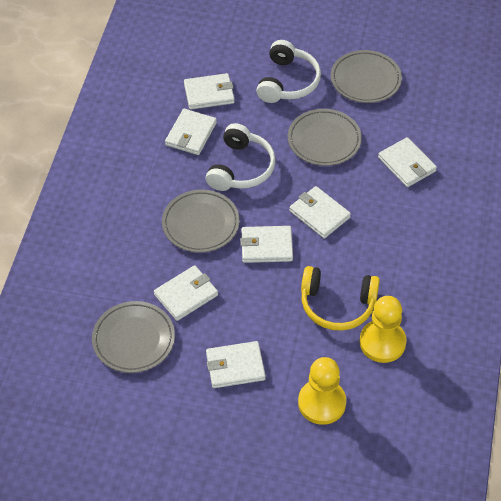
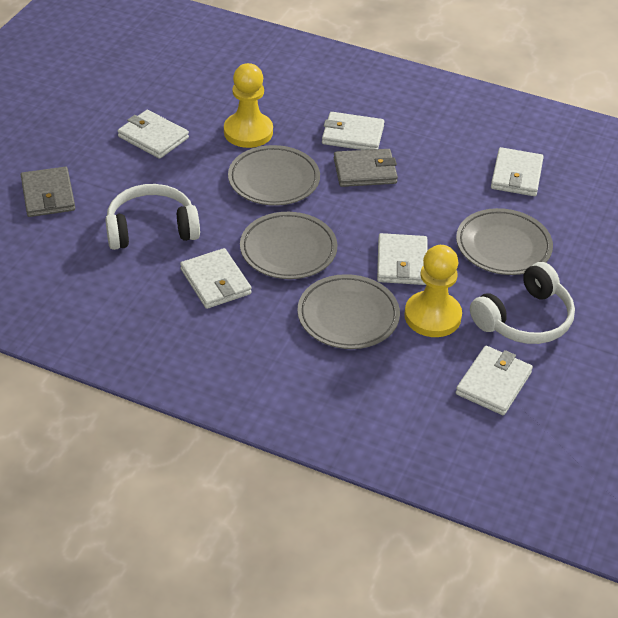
grey wallet: none = 0 -> [21,167,75,217] [334,149,398,187] = 2
white wallet: [154,265,218,321] [165,109,217,155] [184,73,235,110] [206,341,266,388] [240,226,293,263] [289,186,351,239] [378,137,437,187] = 7 -> [118,110,189,159] [180,248,252,309] [322,112,385,150] [377,233,428,285] [456,346,533,415] [491,147,544,196] = 6
yellow headphones: [301,266,380,331] = 1 -> none = 0

